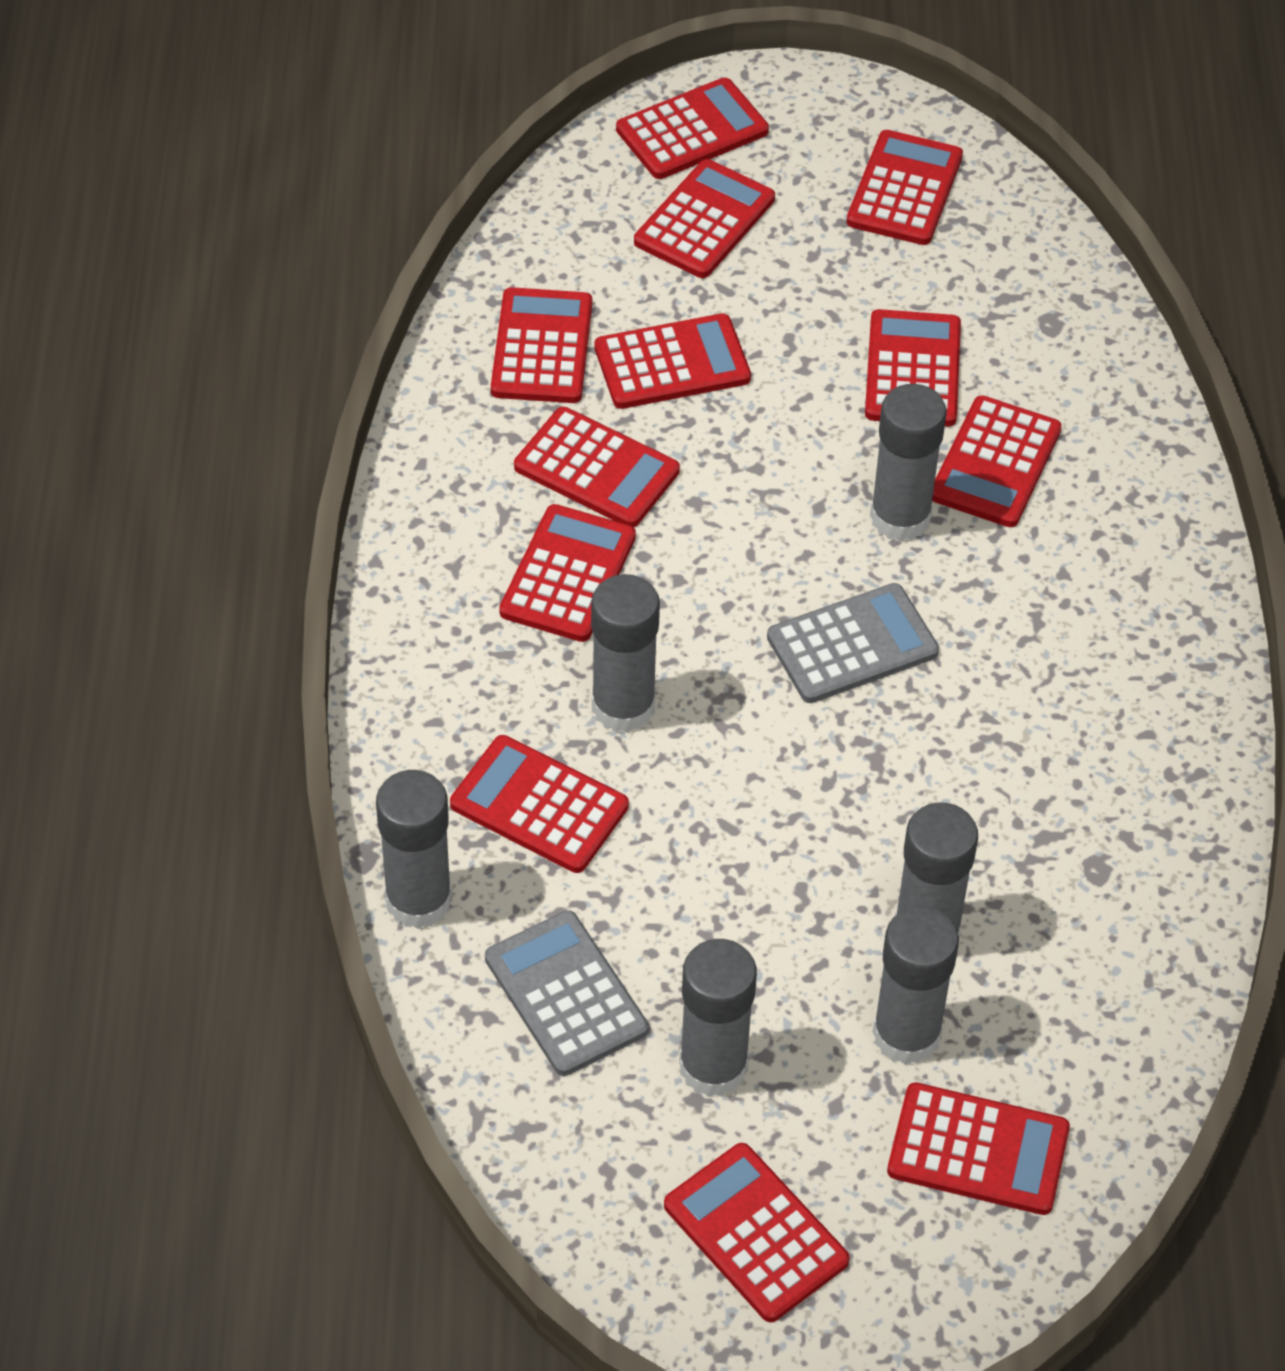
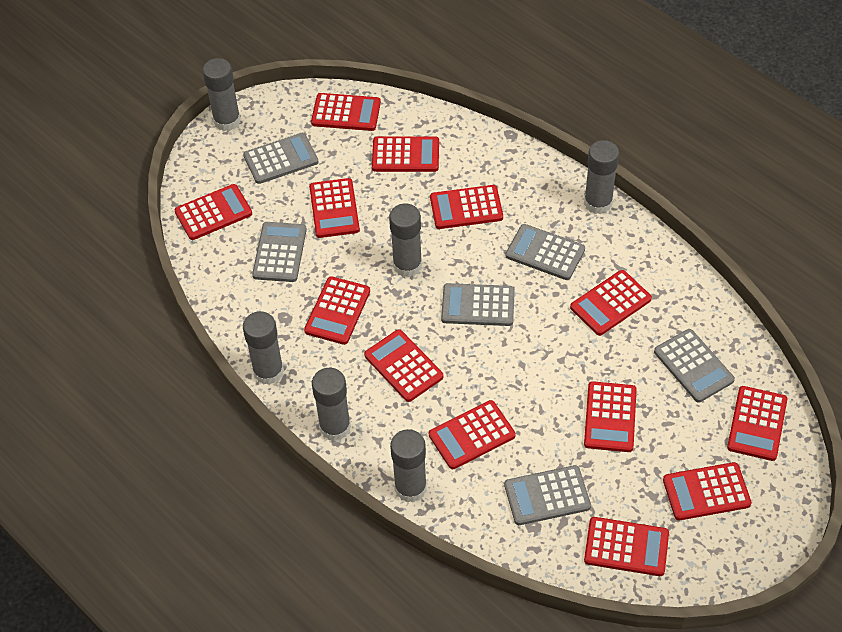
grey calculator: [485,910,649,1076] [767,583,939,703] = 2 -> [243,133,318,184] [252,222,307,282] [441,283,515,326] [504,465,591,525] [505,224,585,280] [654,329,735,402] = 6
red calculator: [450,735,629,873] [491,287,592,403] [499,504,636,642] [514,407,680,527] [595,313,751,409] [616,78,769,179] [634,159,775,278] [664,1143,850,1322] [846,130,963,245] [865,309,961,426] [887,1082,1070,1215] [932,395,1062,527] = 12 -> [175,184,252,240] [304,276,370,345] [309,178,360,238] [311,93,381,131] [364,329,444,402] [372,136,439,172] [429,400,516,469] [430,185,503,229] [570,270,652,336] [584,381,637,452] [584,517,669,576] [663,462,752,520] [727,386,787,461] = 13

